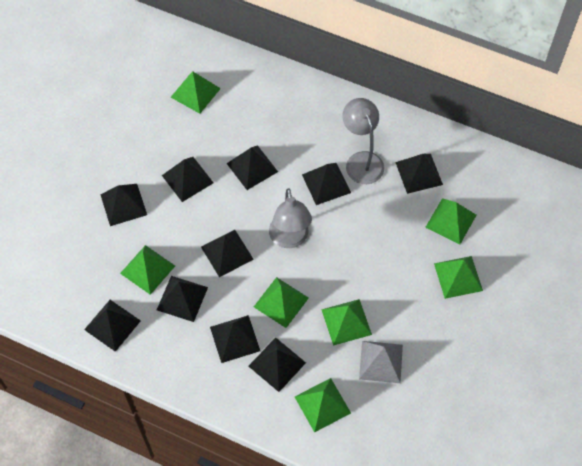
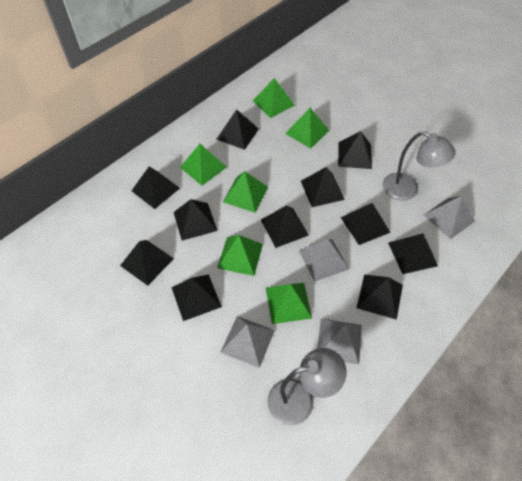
black pyramid: [84,300,141,352] [100,184,147,226] [157,276,208,322] [162,157,214,202] [201,230,254,277] [210,315,260,363] [226,145,278,190] [249,337,306,392] [302,163,351,205] [395,154,443,194] = 10 -> [120,240,174,286] [132,166,180,209] [171,274,222,321] [174,199,217,241] [217,109,259,150] [261,206,309,248] [301,167,345,207] [338,131,372,169] [341,203,391,245] [357,275,403,320] [388,233,438,274] = 11
green pyramid: [120,245,175,295] [171,71,221,114] [254,277,309,328] [295,378,351,433] [321,299,372,346] [425,198,476,244] [434,256,483,299] = 7 -> [180,144,227,185] [217,235,263,276] [223,171,268,213] [253,78,295,118] [266,283,312,324] [285,108,330,148] = 6
grey pyramid: [359,341,403,383] = 1 -> [220,316,275,368] [299,239,349,282] [317,319,362,364] [424,196,475,239] = 4

